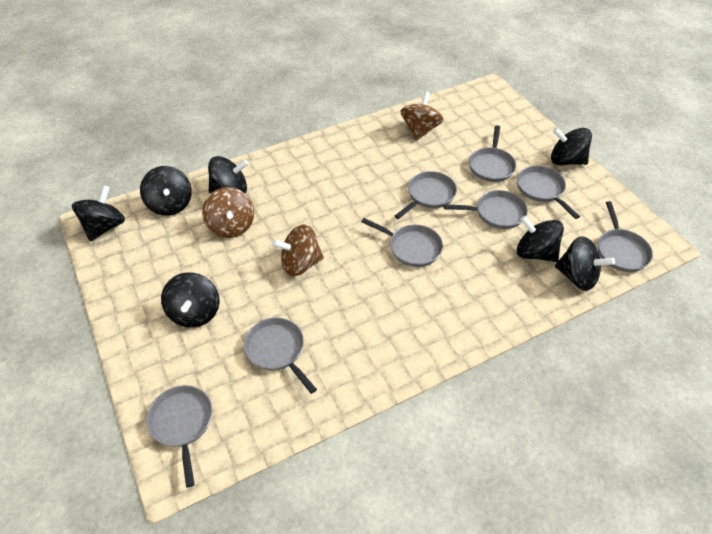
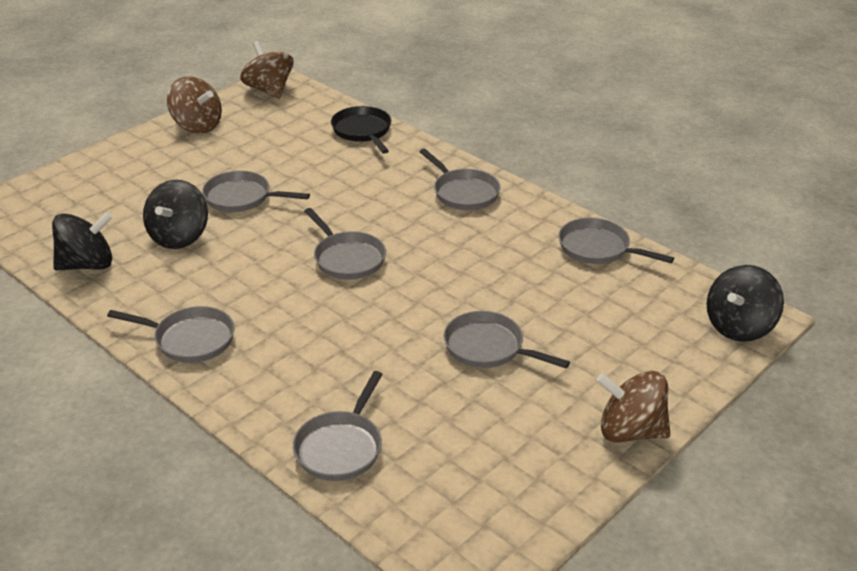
black pan: none = 0 -> [331,106,391,154] = 1
black spinning top: [72,185,125,241] [140,166,192,216] [161,272,219,328] [208,156,249,194] [517,216,564,262] [551,128,592,165] [555,236,615,291] = 7 -> [52,212,113,270] [143,180,208,249] [706,265,784,342] = 3
grey pan: [147,385,212,488] [244,318,317,394] [361,218,443,267] [395,171,457,219] [444,190,528,229] [469,126,516,182] [517,166,580,219] [598,201,653,272] = 8 -> [107,306,235,363] [202,171,310,212] [293,371,383,481] [304,208,386,279] [419,149,501,210] [443,311,570,368] [559,218,674,264] = 7

